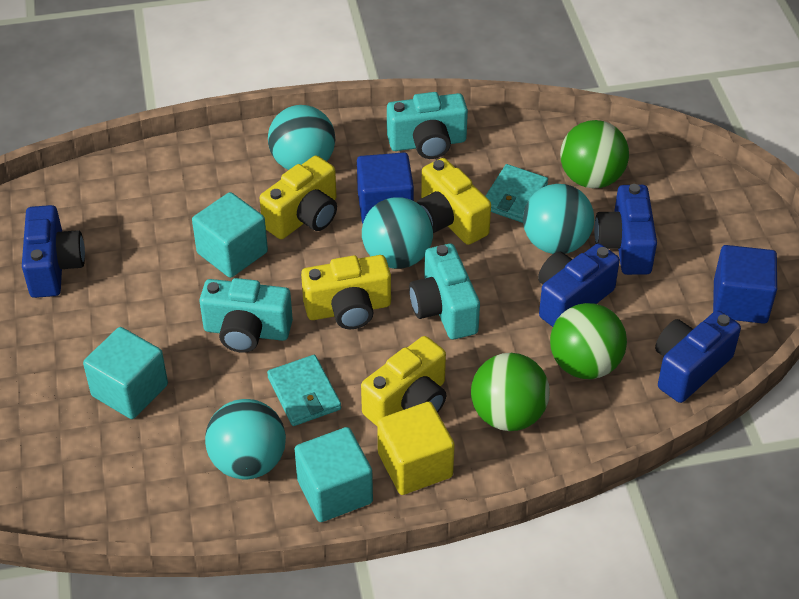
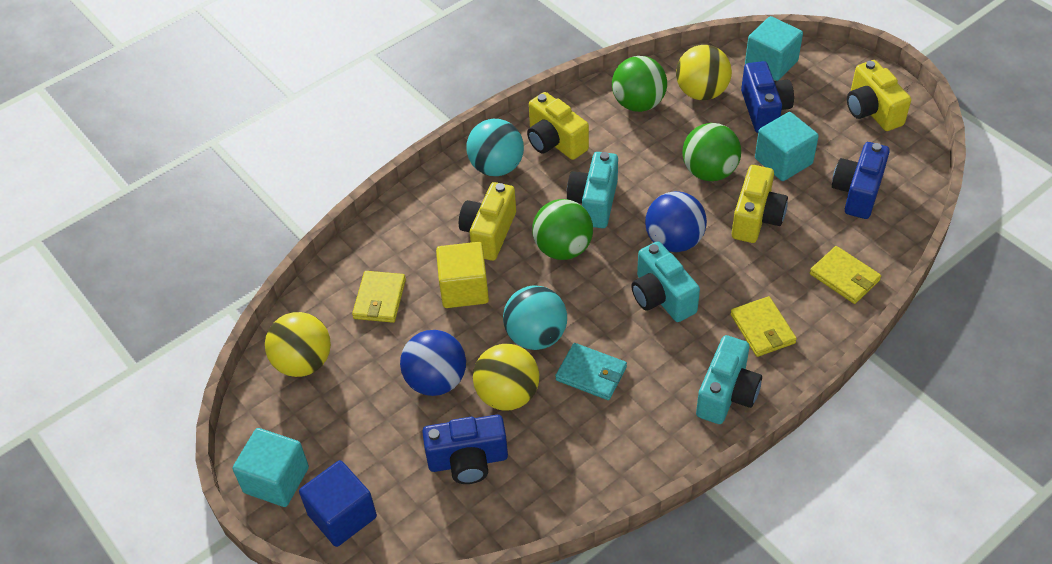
blue ball: none = 0 -> [400,330,466,396] [645,191,707,252] = 2
blue camera: [22,205,85,298] [538,244,620,327] [594,184,657,275] [655,310,741,403] = 4 -> [422,415,508,484] [741,61,794,133] [832,142,890,219] = 3
blue cube: [357,152,414,224] [713,245,777,324] = 2 -> [299,460,377,547] = 1
turquoise ball: [205,399,286,479] [268,105,335,170] [362,197,433,269] [523,184,594,254] = 4 -> [466,119,524,176] [503,285,567,350] = 2
turquoise wallet: [267,355,341,426] [485,164,548,223] = 2 -> [555,343,627,400] = 1
yellow ball: none = 0 -> [265,312,331,377] [473,344,539,410] [676,45,732,100] = 3
yellow wallet: none = 0 -> [352,271,406,323] [730,296,797,357] [810,246,881,304] = 3

